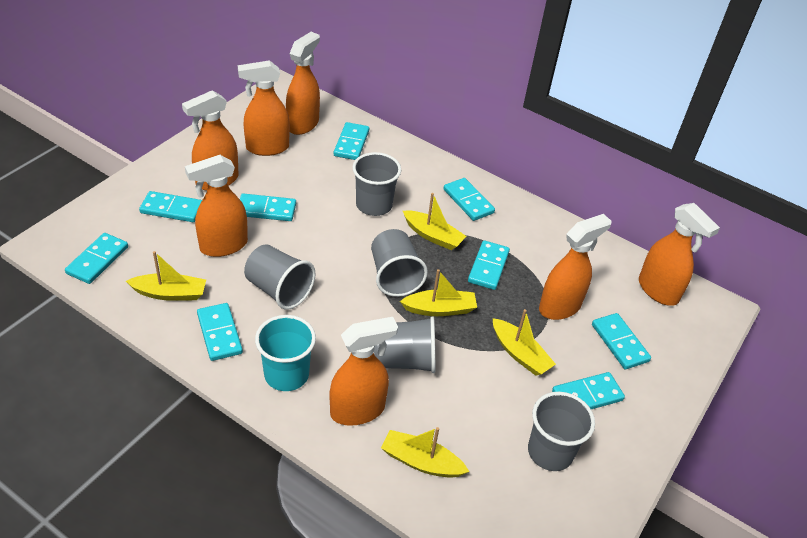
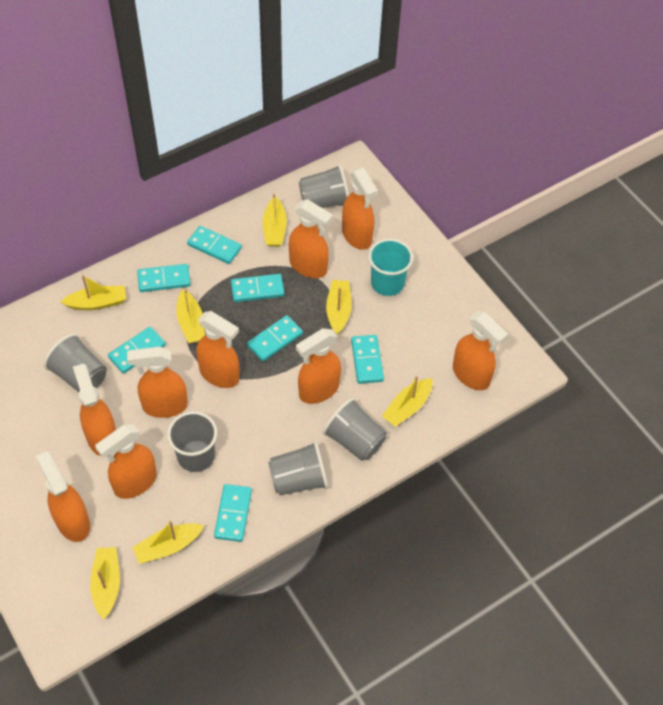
orange spray bottle: [182,90,239,191] [185,155,248,257] [238,60,290,156] [286,32,320,135] [330,317,398,426] [539,214,612,320] [639,203,720,306] = 7 -> [36,451,90,542] [73,363,116,457] [95,424,157,499] [127,346,188,418] [196,311,240,388] [289,199,333,278] [296,328,341,404] [342,168,378,250] [453,311,508,390] = 9
turquoise domino: [65,233,128,284] [139,191,202,222] [197,303,243,361] [240,193,296,221] [334,122,369,160] [444,178,495,221] [468,240,510,290] [552,372,625,409] [592,313,651,369] = 9 -> [108,327,166,374] [137,264,191,292] [187,226,242,264] [214,484,252,542] [231,274,285,302] [247,315,303,361] [351,335,384,384] = 7
yellow boat: [126,251,206,301] [381,427,469,478] [400,269,477,316] [403,193,467,250] [493,309,556,376] = 5 -> [61,275,126,310] [90,547,120,620] [132,520,204,564] [176,289,205,343] [263,194,287,247] [326,280,352,334] [382,376,433,427] = 7

